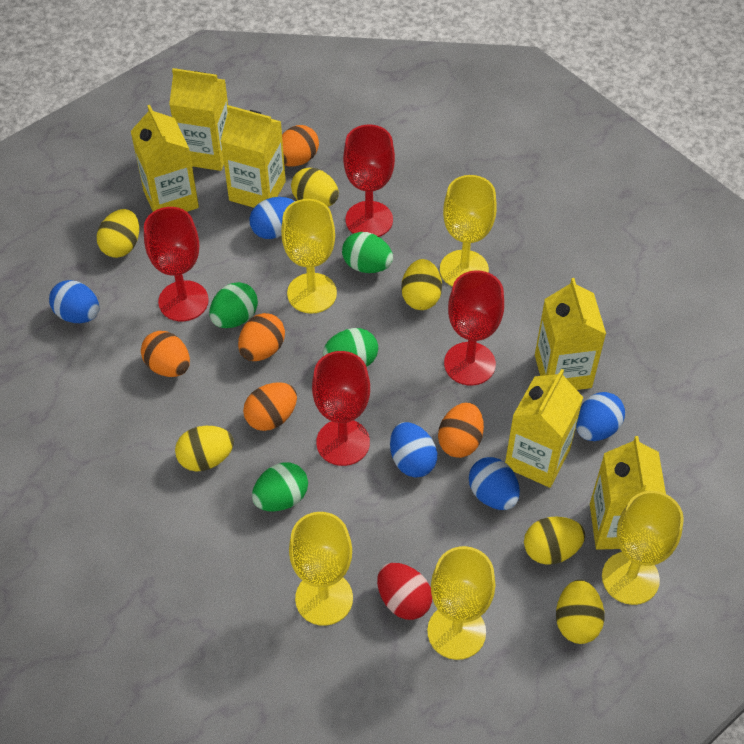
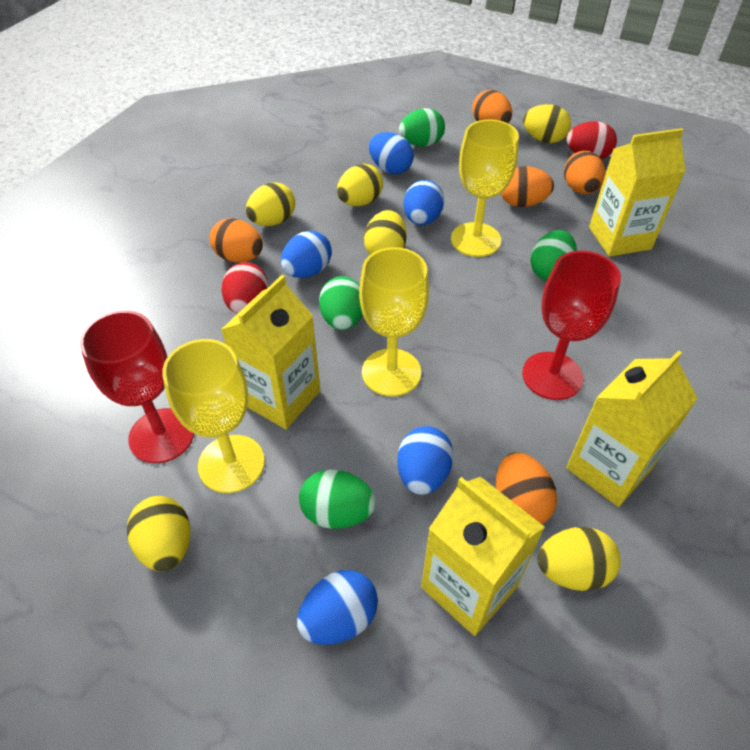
red egg: [377,563,432,620] = 1 -> [222,262,268,314] [567,121,617,159] = 2
red goblet: [144,207,209,321] [312,351,370,466] [343,125,395,237] [444,270,504,386] = 4 -> [80,310,194,463] [522,251,621,400] = 2
yellow carton: [130,105,199,212] [169,68,228,171] [221,105,286,208] [505,369,583,488] [535,278,606,390] [590,436,666,550] = 6 -> [221,275,320,429] [421,477,545,636] [566,351,698,507] [589,128,686,257] = 4
yellow goblet: [281,199,337,314] [289,512,353,626] [427,546,495,660] [440,175,497,287] [602,491,684,605] = 5 -> [162,339,265,493] [359,247,429,397] [451,119,519,257] = 3

